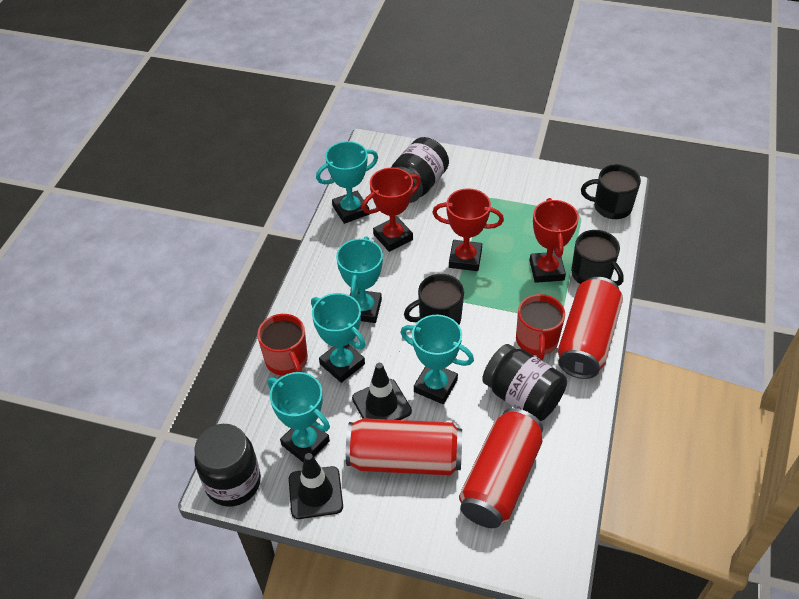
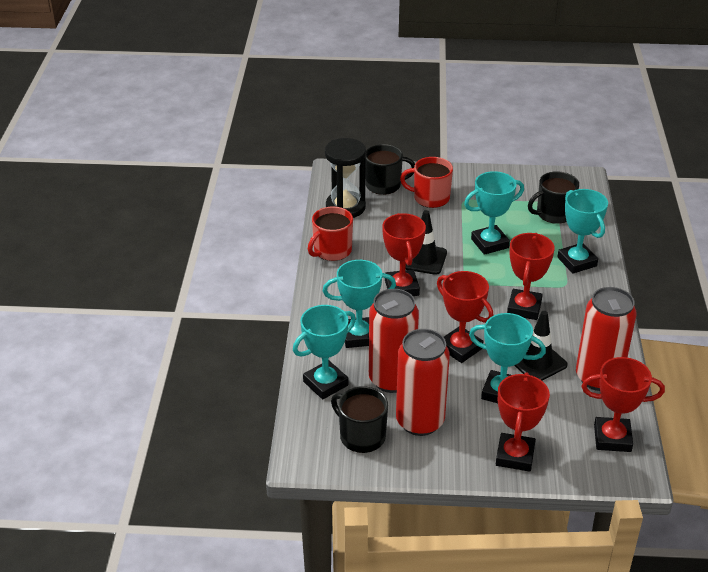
black hourglass: none = 0 -> [325,138,366,218] = 1
black jar: [194,424,261,507] [391,137,449,203] [482,344,567,421] = 3 -> none = 0
red trophy: [362,168,421,252] [432,188,504,271] [530,198,579,283] = 3 -> [382,213,426,296] [437,271,493,363] [496,372,550,472] [507,233,555,320] [582,357,665,452] = 5

